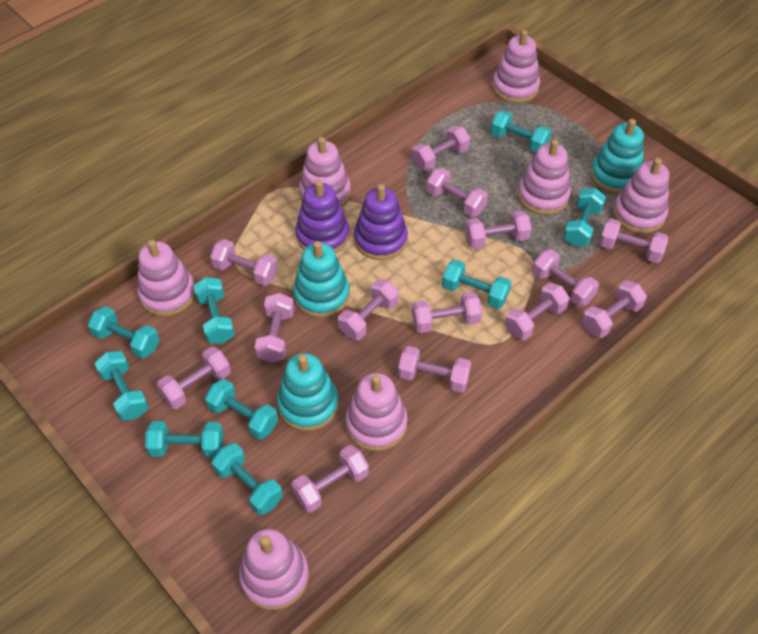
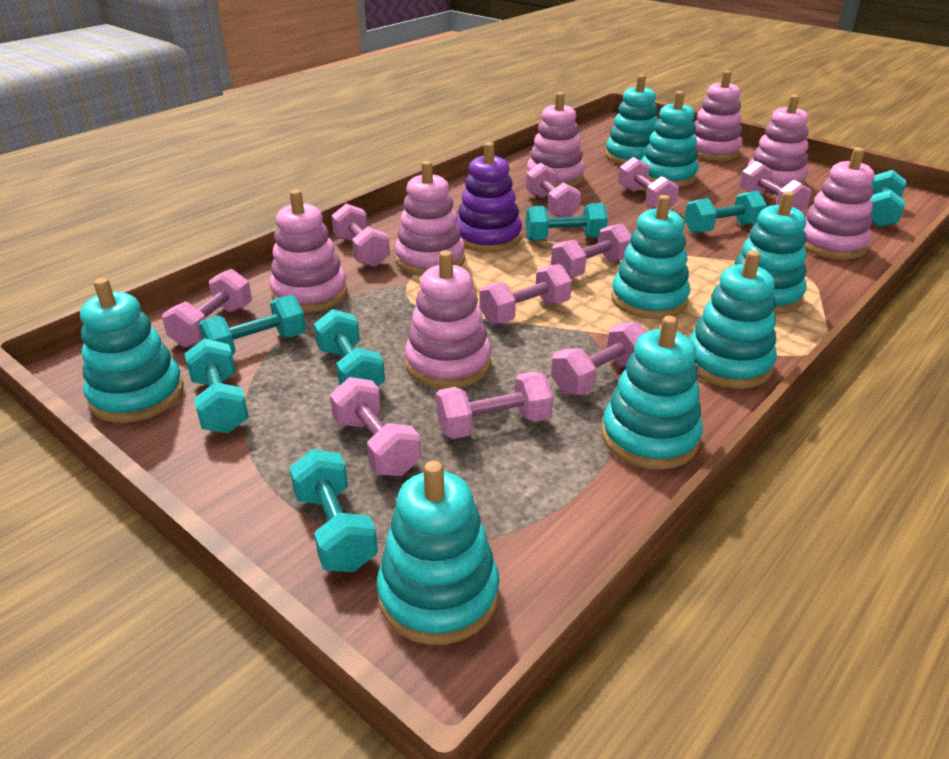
pink dumbbell: [157,347,231,409] [210,239,278,286] [255,293,294,363] [292,445,369,512] [338,279,399,340] [398,346,471,393] [412,125,470,171] [412,292,482,333] [426,168,488,217] [465,211,532,249] [505,282,569,340] [532,249,599,307] [582,281,647,338] [599,218,669,263] = 14 -> [162,269,252,348] [330,377,421,476] [332,203,390,267] [436,372,553,439] [480,264,572,324] [526,163,581,217] [551,223,631,278] [551,322,646,395] [618,157,679,209] [739,161,811,211] = 10
purple stacking toy: [295,180,349,253] [354,184,408,260] = 2 -> [457,142,522,253] = 1
turquoise dumbbell: [88,306,160,359] [95,351,149,421] [145,421,224,458] [194,277,235,344] [205,379,278,440] [212,443,283,515] [442,259,511,309] [490,110,552,152] [563,188,606,247] = 9 -> [184,338,249,433] [199,295,306,356] [289,449,378,572] [314,309,385,387] [526,203,608,241] [684,190,767,234] [870,170,906,227] = 7
turquoise stacking toy: [277,353,339,431] [293,241,350,318] [591,119,644,194] = 3 -> [80,278,184,423] [377,461,499,645] [602,316,703,470] [605,75,658,165] [611,195,690,319] [641,91,699,187] [689,250,777,389] [735,191,806,315] = 8

